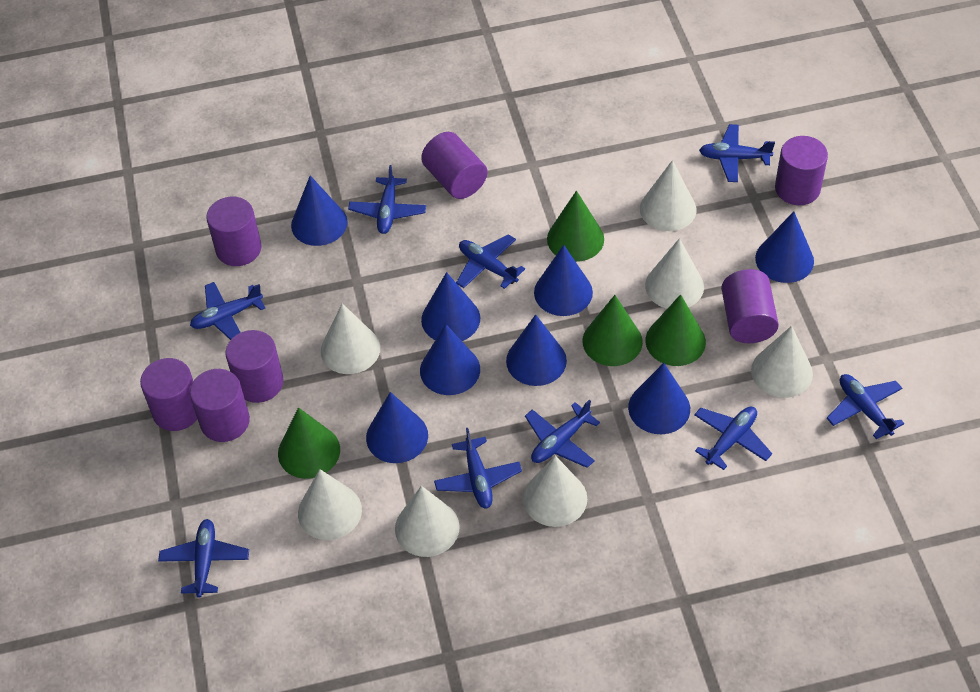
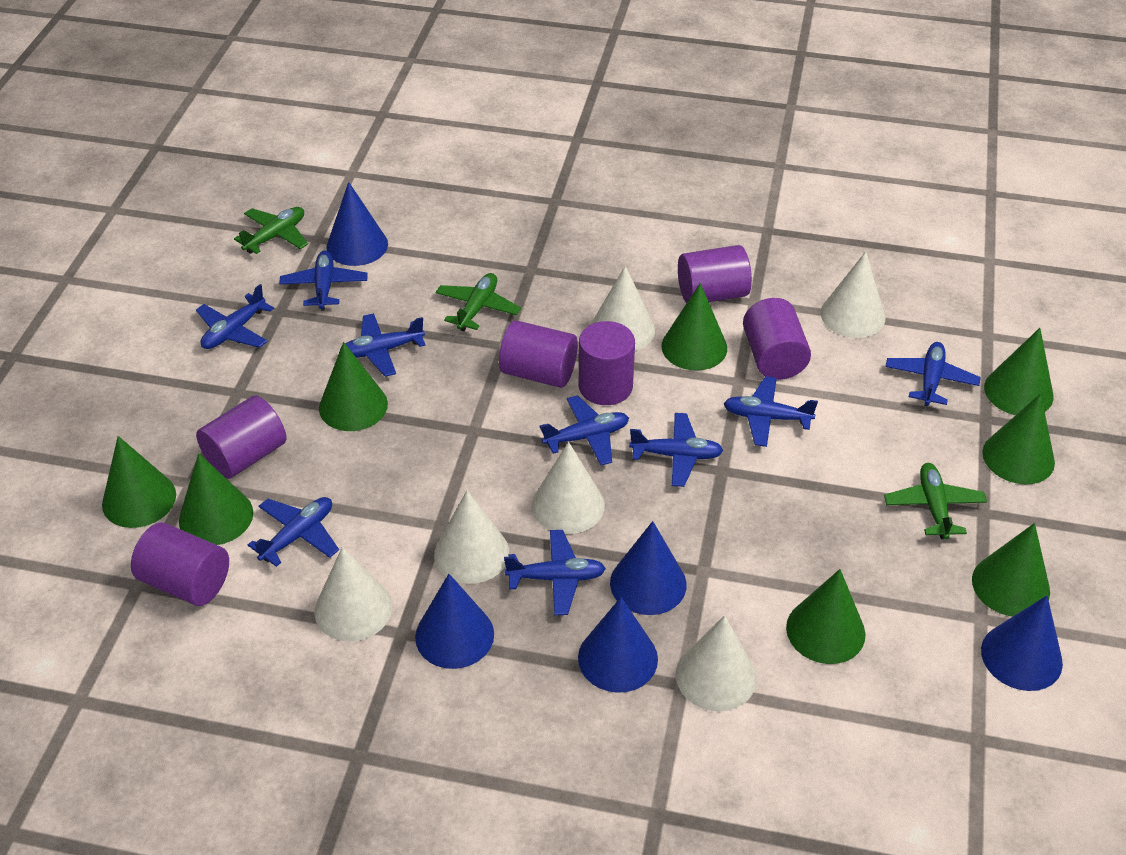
blue cone: [291,176,348,246] [366,392,428,463] [420,324,480,395] [421,272,480,341] [506,314,567,386] [534,245,593,316] [628,363,690,434] [755,211,814,283] = 8 -> [326,182,388,266] [415,574,494,669] [578,597,658,693] [610,521,687,615] [981,595,1063,691] = 5
green cone: [278,407,340,479] [547,191,604,262] [582,295,643,366] [645,294,706,366] = 4 -> [102,436,176,528] [179,453,253,545] [319,342,388,431] [661,283,727,371] [786,569,865,664] [972,523,1050,617] [982,394,1055,484] [984,328,1054,415] = 8
green plane: none = 0 -> [234,207,308,254] [436,273,521,331] [884,463,987,540] = 3
purple cylinder: [140,358,197,431] [190,369,250,442] [206,197,262,266] [225,330,284,403] [421,132,488,199] [721,269,779,343] [775,136,828,205] = 7 -> [131,523,229,606] [196,396,286,479] [499,320,578,388] [579,321,635,405] [678,245,752,303] [743,298,811,380] = 6
white cone: [298,469,362,540] [321,303,380,374] [395,486,460,557] [523,455,587,527] [640,160,696,231] [645,238,704,309] [751,326,813,398] = 7 -> [315,547,392,641] [434,490,509,584] [532,442,605,534] [591,266,655,351] [676,615,756,711] [820,251,886,338] = 6

